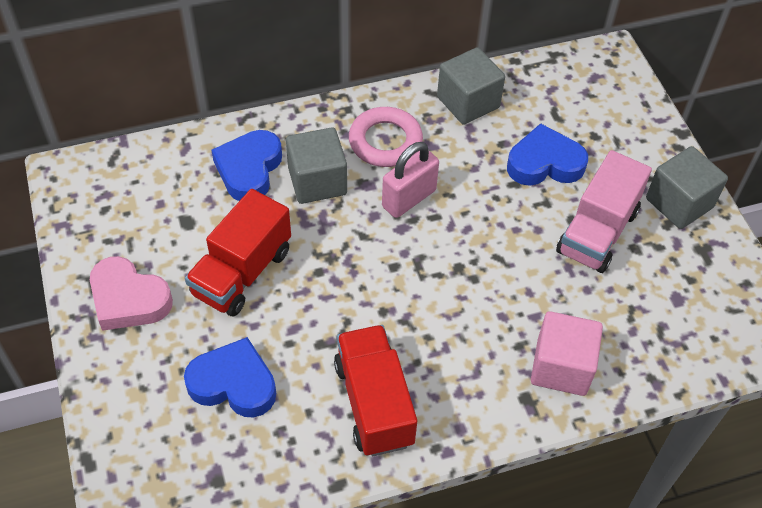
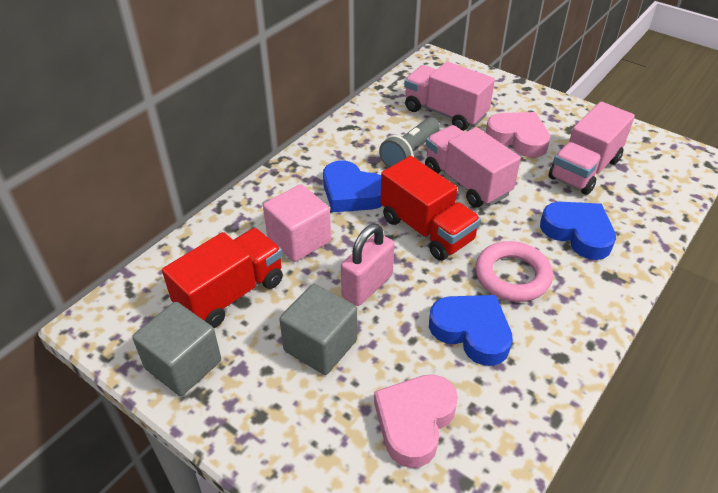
grey cube: [286,127,347,204] [437,47,505,125] [646,146,728,229] = 3 -> [132,302,221,396] [279,284,357,375] = 2
grey flashlight: none = 0 -> [379,117,440,168] = 1
pink heart: [90,256,173,331] = 1 -> [374,374,458,468] [486,112,550,157] = 2
pink truck: [556,150,652,273] = 1 -> [404,61,495,131] [425,125,521,208] [548,102,635,195] = 3

